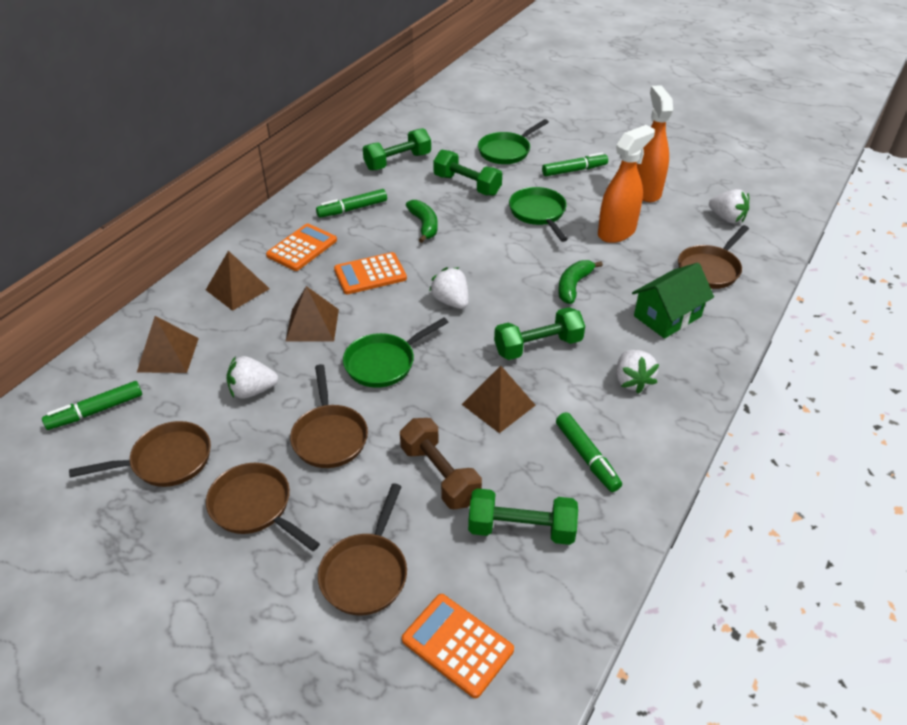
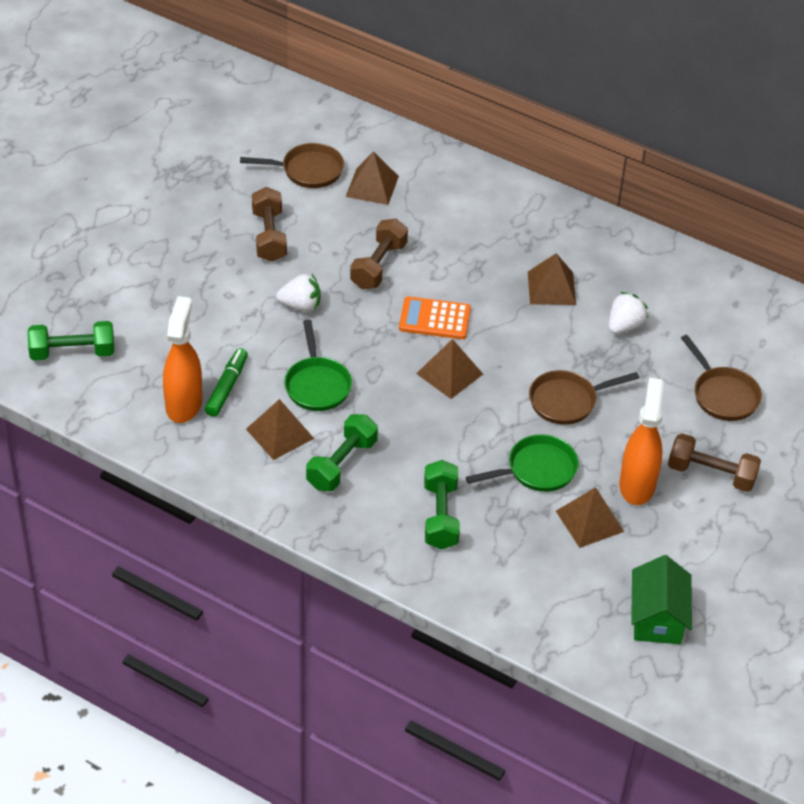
brown dumbbell: [400,418,482,509] = 1 -> [252,187,287,262] [350,219,408,289] [668,433,761,492] = 3
brown pan: [69,421,211,487] [206,463,320,551] [290,364,368,468] [318,483,407,615] [678,225,749,289] = 5 -> [240,143,344,188] [529,370,639,425] [681,335,762,421] = 3
brown pyramid: [137,316,199,373] [206,251,270,311] [285,286,339,342] [462,366,536,433] = 4 -> [246,399,314,460] [346,151,399,205] [416,339,483,399] [528,253,576,305] [556,487,624,548] = 5
green banana: [406,200,438,243] [558,260,603,304] = 2 -> none = 0
green dumbbell: [363,128,431,171] [433,150,502,196] [468,488,578,545] [494,307,585,360] = 4 -> [27,321,114,361] [306,414,378,491] [424,460,460,550] = 3
green marker: [42,381,142,430] [316,189,387,217] [542,153,608,176] [556,412,622,492] = 4 -> [205,348,248,417] = 1
green pan: [343,317,449,388] [478,119,549,164] [509,187,568,242] = 3 -> [284,320,352,411] [466,434,579,492] = 2
orange calculator: [266,223,337,271] [334,252,407,294] [402,594,514,698] = 3 -> [399,296,471,339] = 1
white strawberry: [227,356,278,399] [429,267,469,309] [616,350,659,394] [709,189,749,223] = 4 -> [276,274,320,312] [609,292,648,334] = 2

